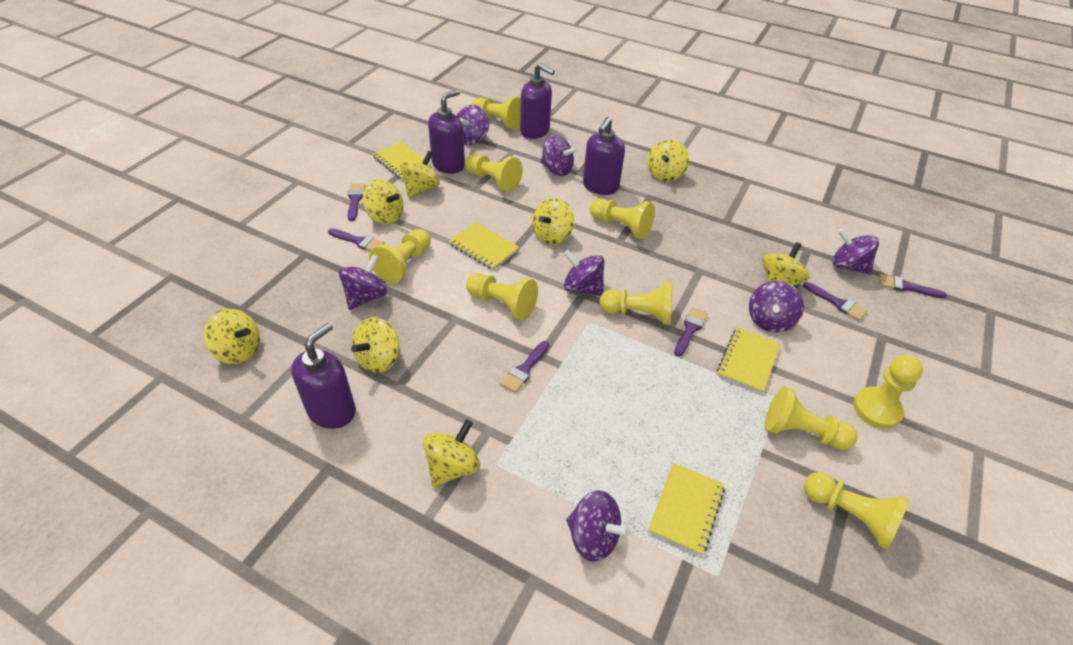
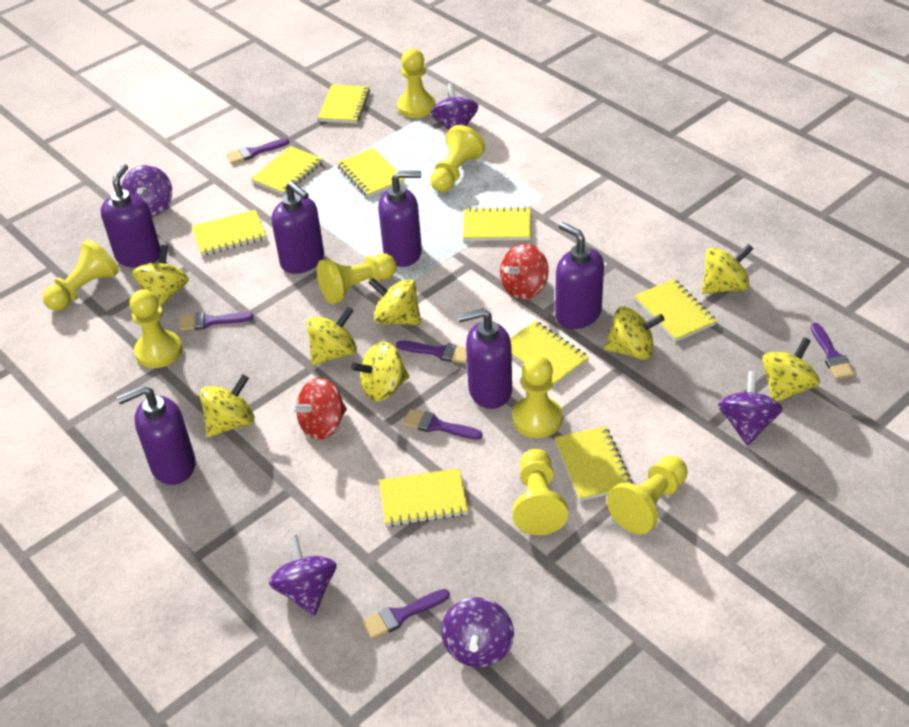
purple soap dispenser: [291,323,356,429] [428,89,465,174] [520,63,555,139] [583,117,625,195] = 4 -> [101,164,161,268] [117,386,196,485] [272,181,324,274] [378,171,422,267] [458,308,512,409] [555,222,604,329] = 6
purple spinning top: [339,254,387,310] [456,105,489,145] [541,135,578,176] [563,250,604,296] [566,490,630,562] [749,281,804,333] [832,228,879,275] = 7 -> [121,165,172,216] [269,534,337,616] [431,83,478,130] [441,597,514,667] [718,371,783,446] = 5
red spinning top: none = 0 -> [290,378,347,440] [500,243,549,300] = 2
yellow notebook: [373,142,431,180] [449,222,519,270] [648,463,725,556] [717,327,781,393] = 4 -> [192,210,266,256] [251,146,323,195] [318,84,370,123] [337,148,405,198] [379,468,468,527] [463,207,531,241] [510,321,589,386] [555,426,633,501] [634,279,717,342] = 9
yellow pawn: [369,229,431,283] [465,154,523,192] [466,273,538,320] [471,97,521,130] [590,198,655,239] [600,282,672,325] [765,386,857,450] [804,472,910,549] [853,355,923,429] = 9 -> [43,240,119,311] [129,289,182,368] [317,253,397,304] [397,49,435,118] [430,125,485,192] [512,355,562,438] [512,448,568,535] [607,456,687,534] = 8

